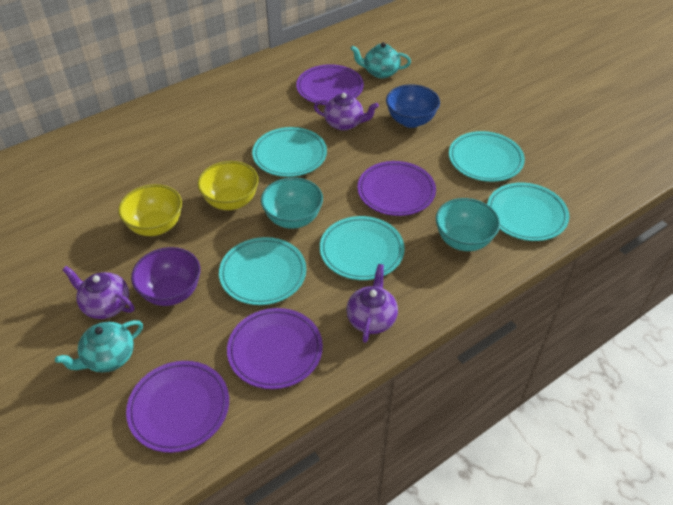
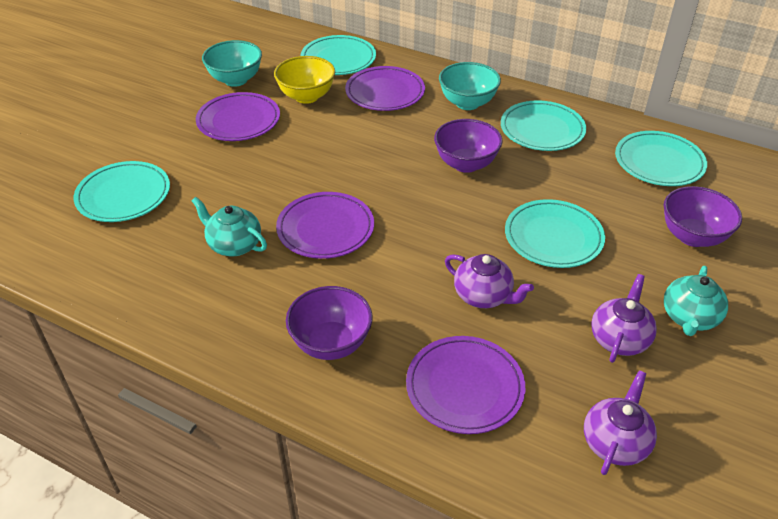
blue bowl: [386,84,440,128] = 1 -> none = 0
purple bowl: [131,247,200,306] = 1 -> [286,286,373,360] [434,119,503,173] [664,186,742,247] = 3
yellow bowl: [118,184,182,236] [198,161,259,210] = 2 -> [274,56,335,104] = 1

